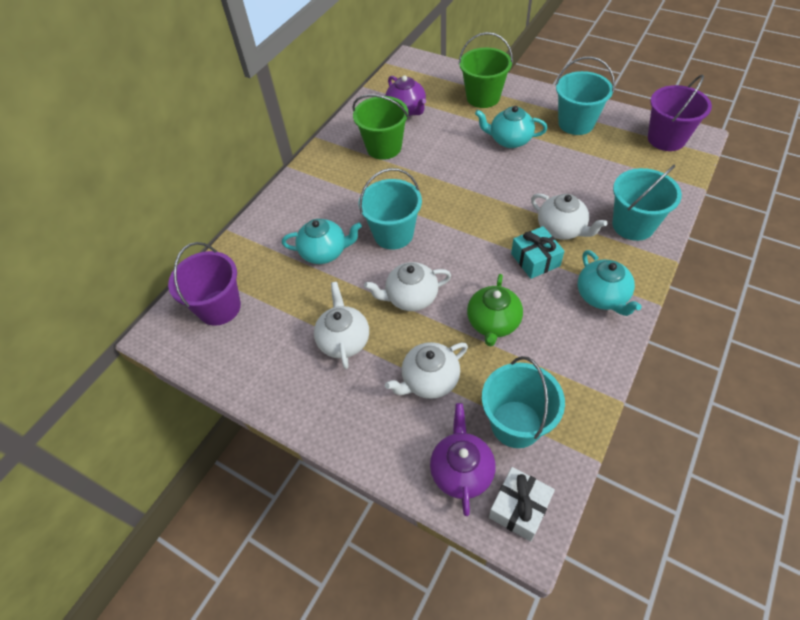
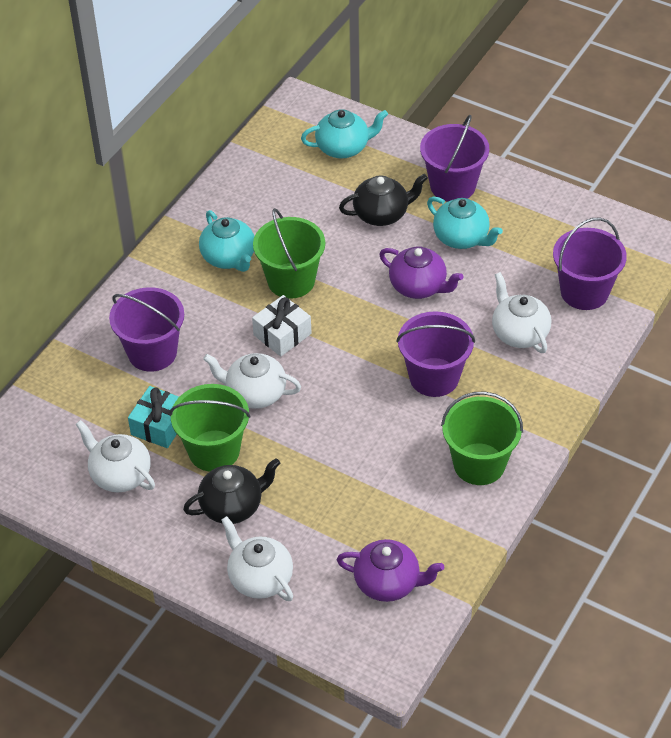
black teapot: none = 0 -> [183,458,280,524] [339,174,428,226] = 2
green bucket: [352,94,409,160] [459,32,513,108] = 2 -> [170,384,251,472] [253,208,325,299] [441,391,523,485] = 3
green teapot: [467,274,523,346] = 1 -> none = 0
purple bucket: [168,242,241,326] [648,74,712,151] = 2 -> [109,287,184,372] [396,311,475,397] [420,115,489,202] [553,218,627,310] = 4
turquoise bucket: [359,168,422,250] [482,356,565,448] [555,56,615,135] [612,164,682,241] = 4 -> none = 0

